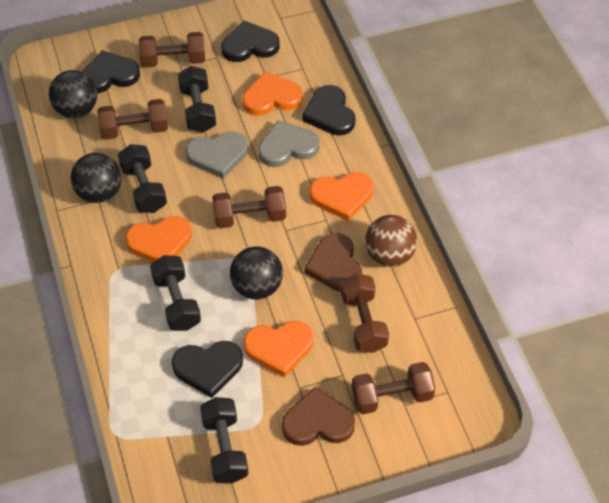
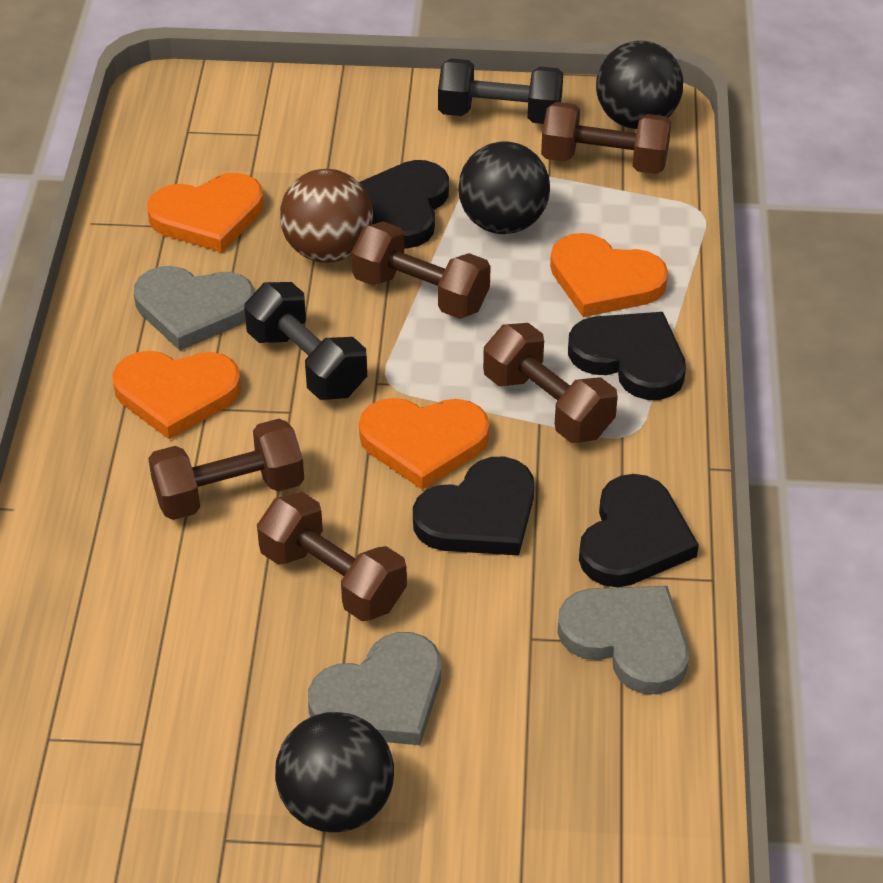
black dumbbell: [118,144,167,213] [150,255,201,331] [178,66,216,133] [200,397,248,483] = 4 -> [244,282,367,400] [438,58,563,124] = 2
brown heart: [282,387,355,446] [304,233,362,292] = 2 -> none = 0
grey heart: [186,132,248,179] [258,120,320,167] = 2 -> [134,266,255,350] [308,632,441,745] [557,586,689,694] = 3

